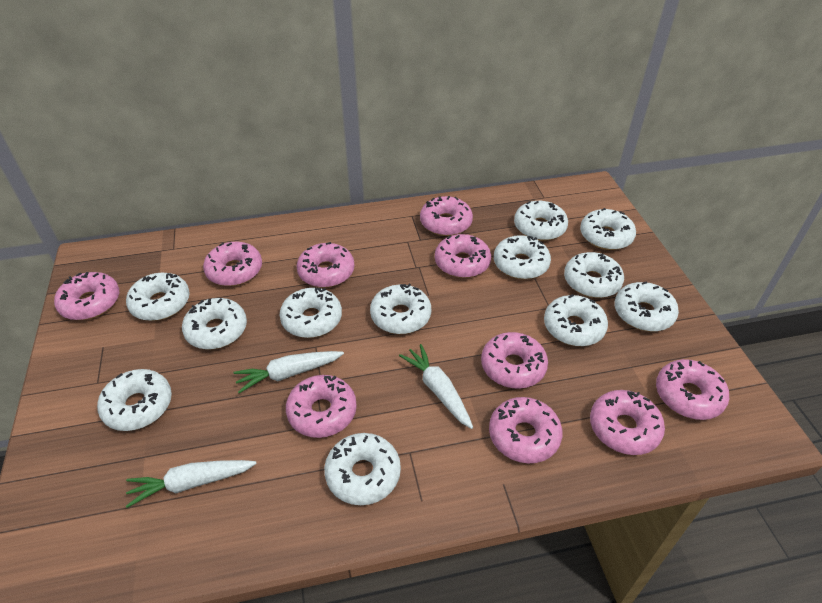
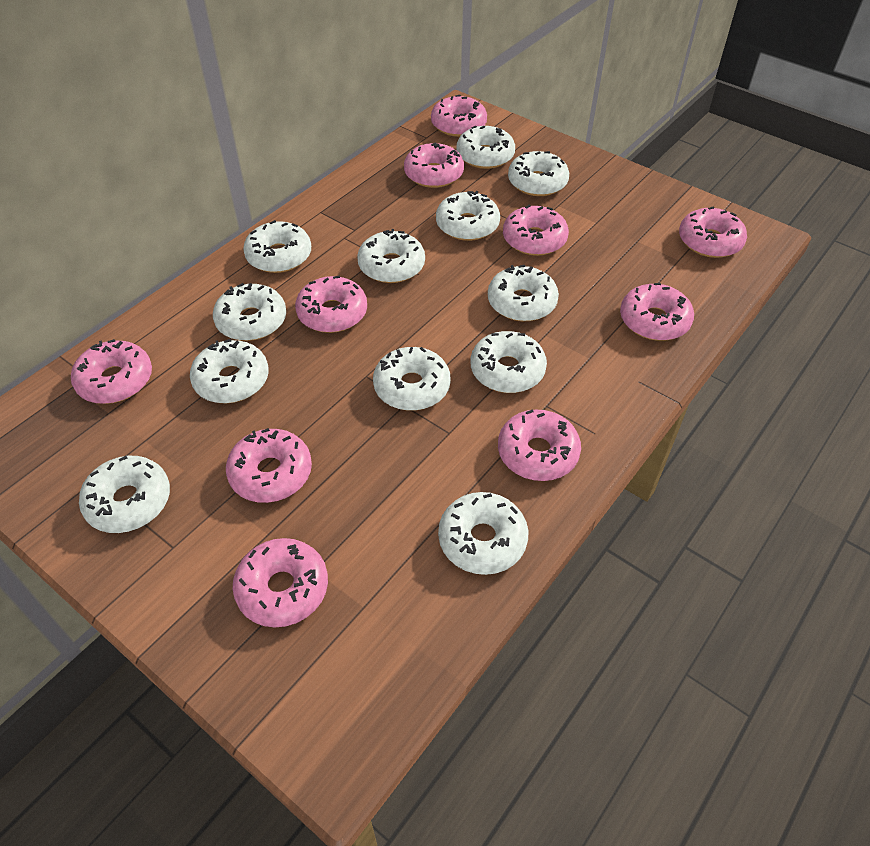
white carrot: [126,460,257,508] [233,351,344,393] [399,344,473,429] = 3 -> none = 0

